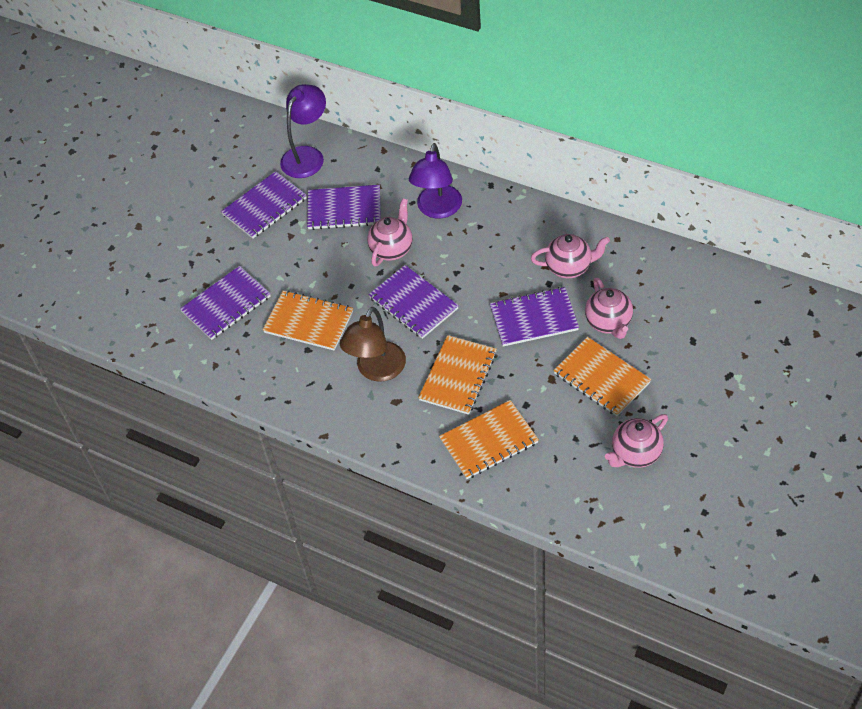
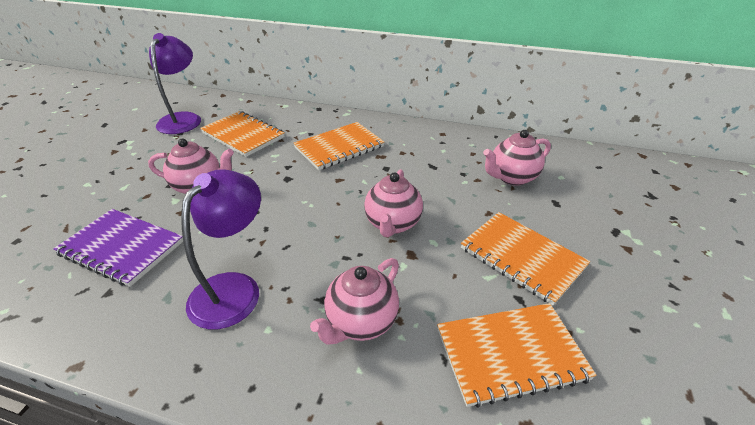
brown lamp: [340,307,406,382] = 1 -> none = 0
purple notebook: [180,266,271,340] [221,171,307,239] [307,185,381,230] [368,265,459,339] [490,287,579,346] = 5 -> [53,209,183,287] = 1

